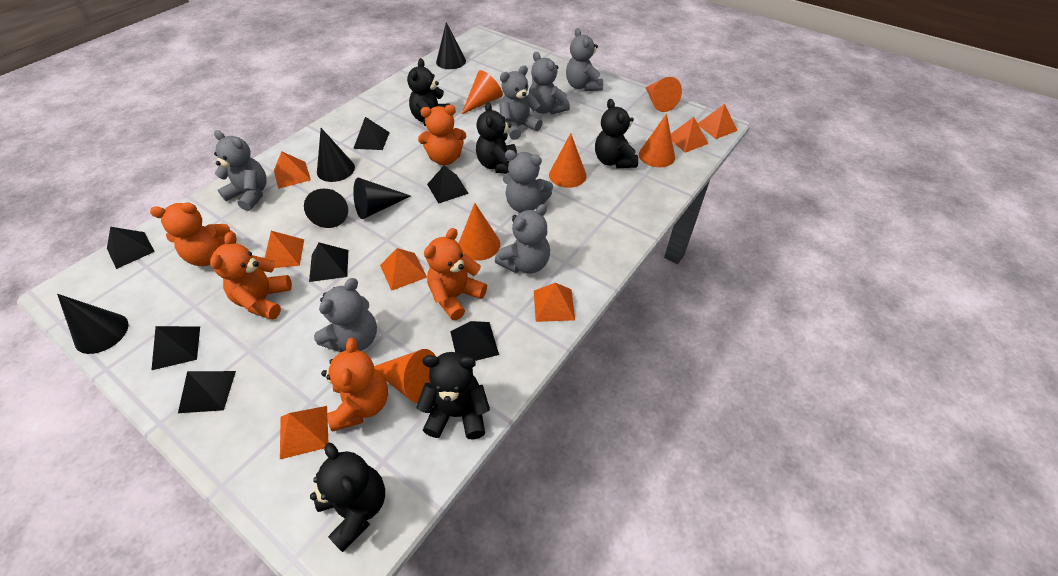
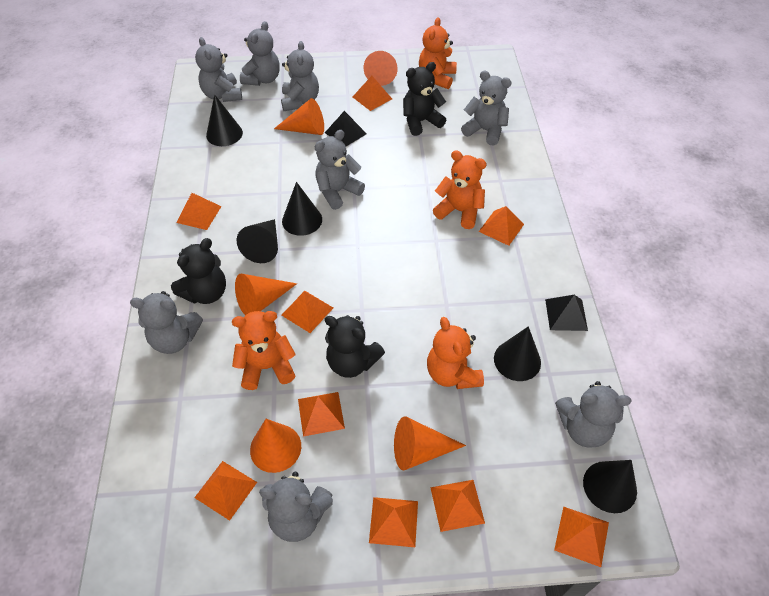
black pyramid: [107,227,155,269] [152,326,200,370] [178,371,236,413] [309,242,348,282] [353,117,390,150] [427,165,469,204] [450,321,499,361] = 7 -> [325,111,367,146] [545,295,588,331] = 2
black teddy bear: [310,443,385,552] [407,58,450,126] [416,352,490,439] [476,102,517,174] [595,99,638,168] = 5 -> [171,238,226,304] [325,315,385,378] [403,62,446,136] = 3
grey teddy bear: [214,130,267,211] [314,278,377,352] [495,204,550,274] [499,65,542,140] [503,150,553,213] [529,52,570,115] [566,28,603,91] = 7 -> [130,291,203,354] [195,37,242,102] [240,21,280,86] [259,472,333,542] [281,41,319,111] [315,130,365,210] [461,70,512,146] [555,381,632,448] = 8
orange cone: [374,349,435,403] [459,203,500,260] [461,70,503,114] [549,133,587,188] [639,114,675,167] [645,77,682,112] = 6 -> [235,274,297,315] [250,419,301,473] [274,98,324,135] [364,51,398,86] [394,416,466,470] = 5
orange pyramid: [265,231,304,268] [274,151,311,189] [280,406,328,459] [380,248,427,291] [534,283,575,322] [671,117,708,153] [698,104,738,139] = 7 -> [176,193,222,230] [194,461,257,521] [282,291,333,333] [298,392,345,437] [353,76,392,111] [369,497,418,547] [430,480,485,532] [478,206,524,246] [554,506,609,567] = 9
orange teddy bear: [150,203,236,266] [210,232,292,320] [321,338,388,432] [418,105,466,165] [424,228,487,320] = 5 -> [232,311,296,390] [419,17,457,89] [427,317,484,389] [433,150,487,229] = 4

